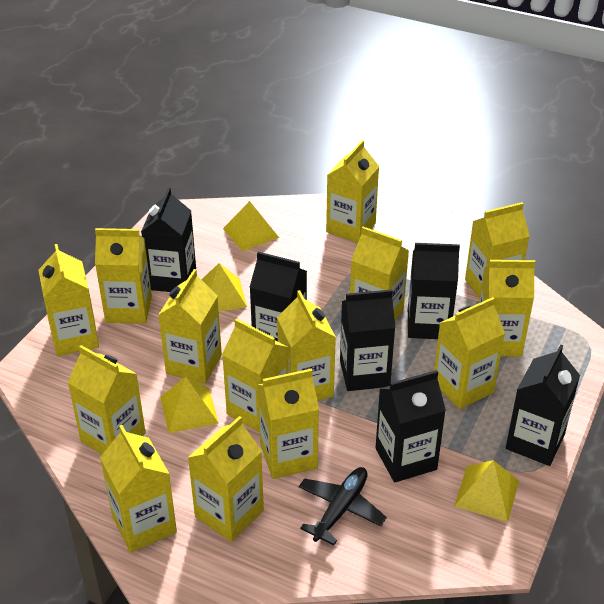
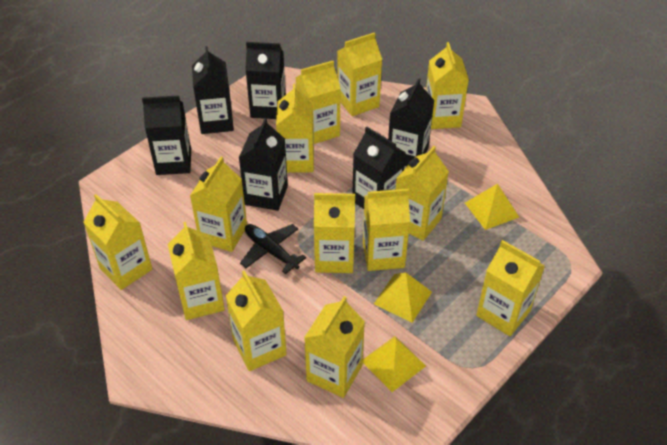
yellow carton: [38,244,99,356] [67,345,146,454] [95,228,152,324] [100,425,177,552] [158,269,222,384] [188,416,264,542] [222,319,289,433] [258,369,319,479] [277,290,336,401] [326,140,379,243] [350,227,409,320] [434,297,505,409] [465,202,530,299] [479,260,535,357] = 14 -> [83,194,152,290] [168,222,225,320] [190,157,247,252] [226,270,287,371] [276,84,314,172] [296,61,341,144] [304,296,365,398] [314,193,355,273] [337,32,382,116] [363,189,410,271] [396,146,449,241] [426,42,469,129] [476,240,545,336] = 13
yellow pyramid: [160,377,219,433] [201,263,247,311] [223,201,279,251] [454,460,519,522] = 4 -> [363,336,426,392] [374,272,432,323] [465,184,519,230] = 3

